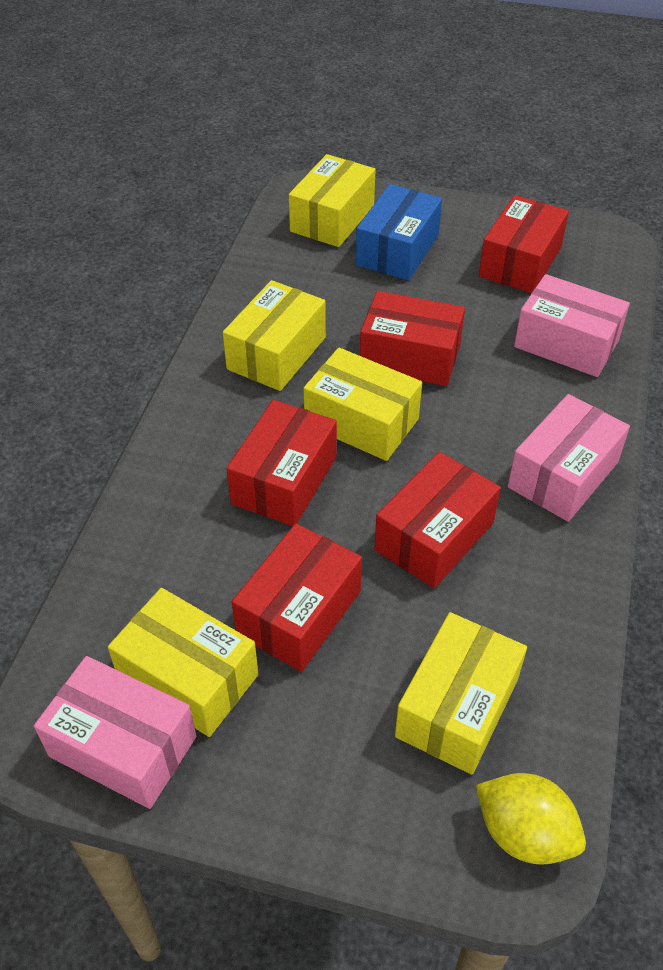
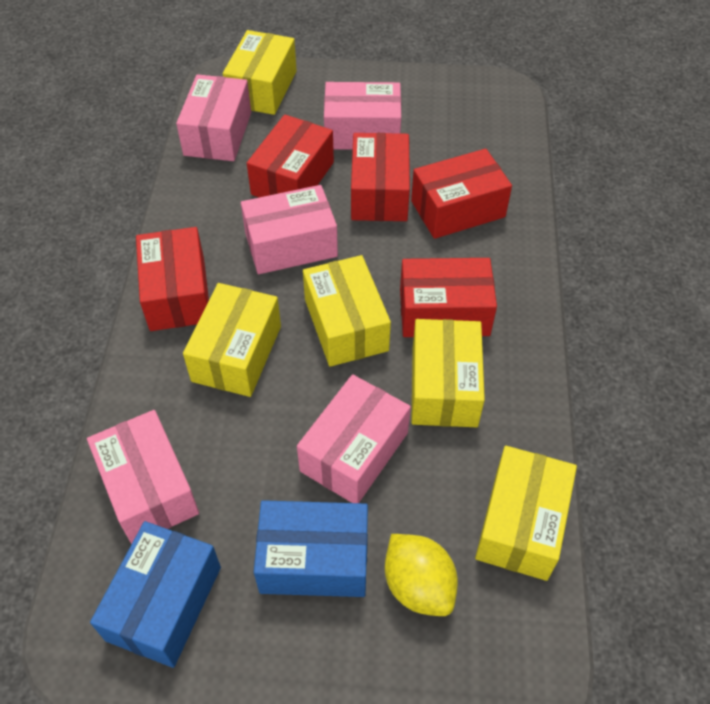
blue box: [356,184,442,281] = 1 -> [90,521,221,668] [254,500,368,597] = 2
pink box: [34,656,197,809] [508,394,630,522] [514,274,630,377] = 3 -> [87,410,199,544] [176,74,251,161] [241,185,338,274] [297,374,411,503] [324,82,401,150] = 5

